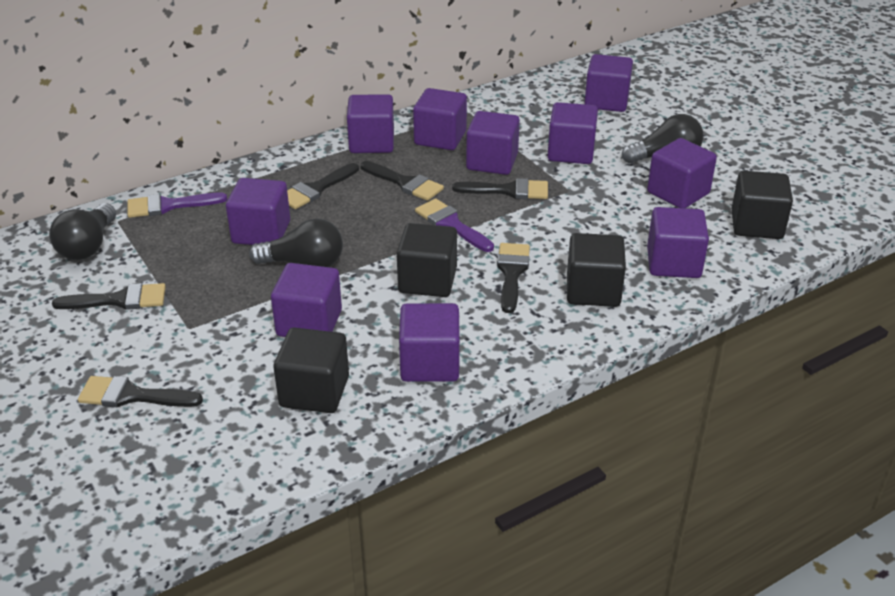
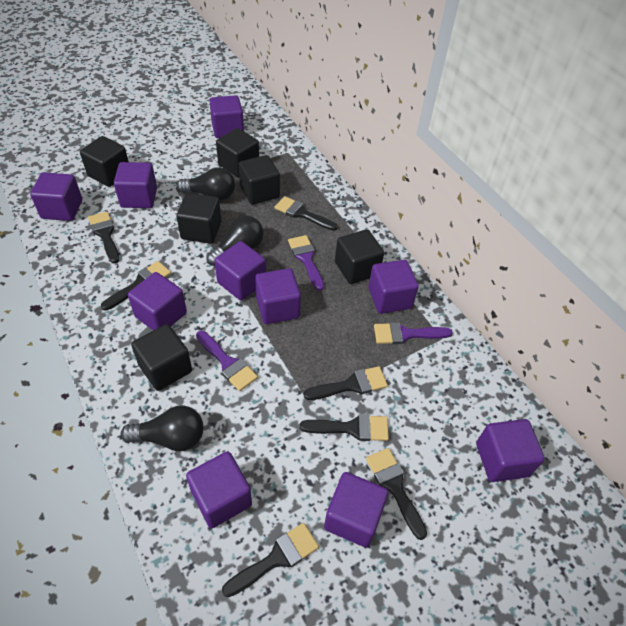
black brush: [52,283,166,310] [78,376,203,407] [287,163,359,209] [361,161,444,201] [452,178,548,199] [497,243,530,313] = 6 -> [88,211,120,264] [101,261,171,311] [222,523,319,597] [275,196,338,231] [300,414,389,441] [304,366,388,400] [366,448,427,540] = 7
black cube: [274,327,349,413] [397,223,457,297] [567,233,626,307] [732,171,793,239] = 4 -> [80,136,129,187] [131,324,192,391] [176,193,221,244] [216,128,259,178] [239,155,280,205] [335,229,384,284] = 6
purple brush: [127,192,227,218] [415,198,494,252] = 2 -> [196,331,258,391] [288,235,324,291] [374,322,453,344] = 3

